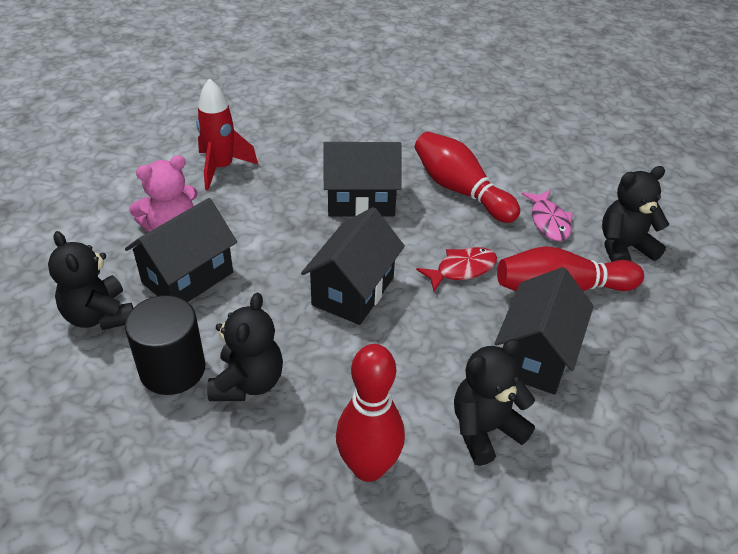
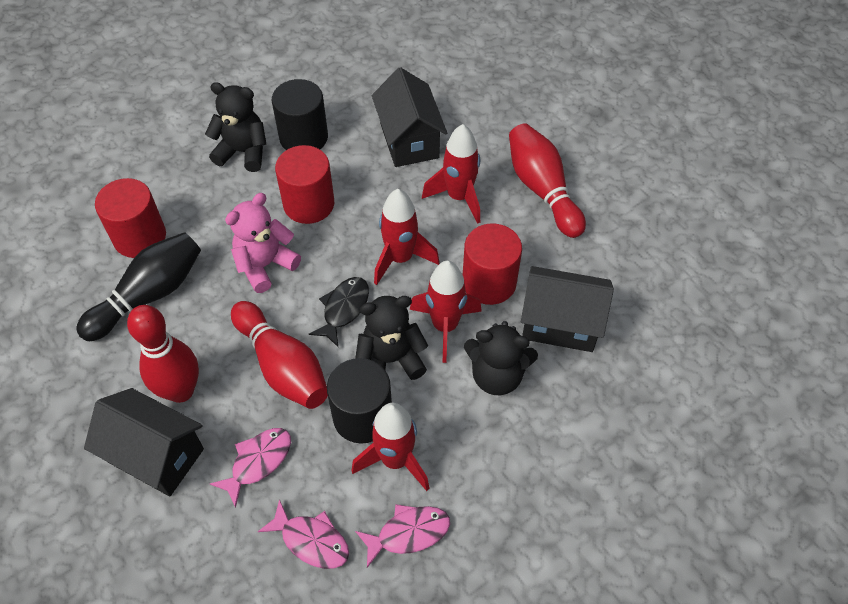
black bowling pin: none = 0 -> [76,232,201,341] = 1
black cylinder: [125,295,205,395] = 1 -> [272,79,328,150] [327,358,392,444] = 2
black fish: none = 0 -> [309,277,369,348] = 1
black house: [125,198,237,302] [301,207,405,325] [323,142,402,217] [495,267,594,395] = 4 -> [84,388,204,496] [372,67,447,167] [521,266,614,352] = 3
black teddy bear: [48,231,133,330] [207,293,283,401] [454,339,535,466] [602,166,669,262] = 4 -> [205,82,266,172] [355,296,428,380] [464,321,538,395] = 3
pink fish: [522,190,573,241] = 1 -> [210,428,291,508] [257,499,349,569] [355,504,450,568] = 3
red cylinder: none = 0 -> [95,178,166,258] [275,145,334,224] [463,224,522,305] = 3
red fish: [416,247,497,291] = 1 -> none = 0
red rocket: [196,78,258,190] = 1 -> [351,403,430,491] [374,189,440,285] [410,260,482,363] [422,124,480,224] = 4

